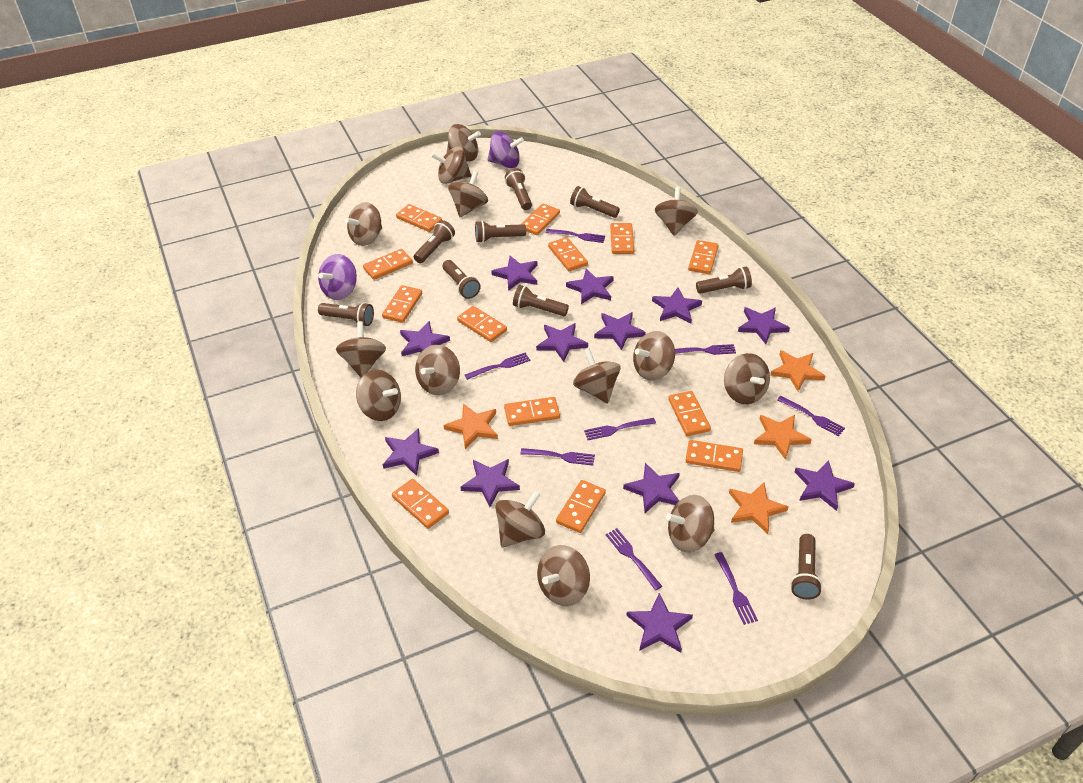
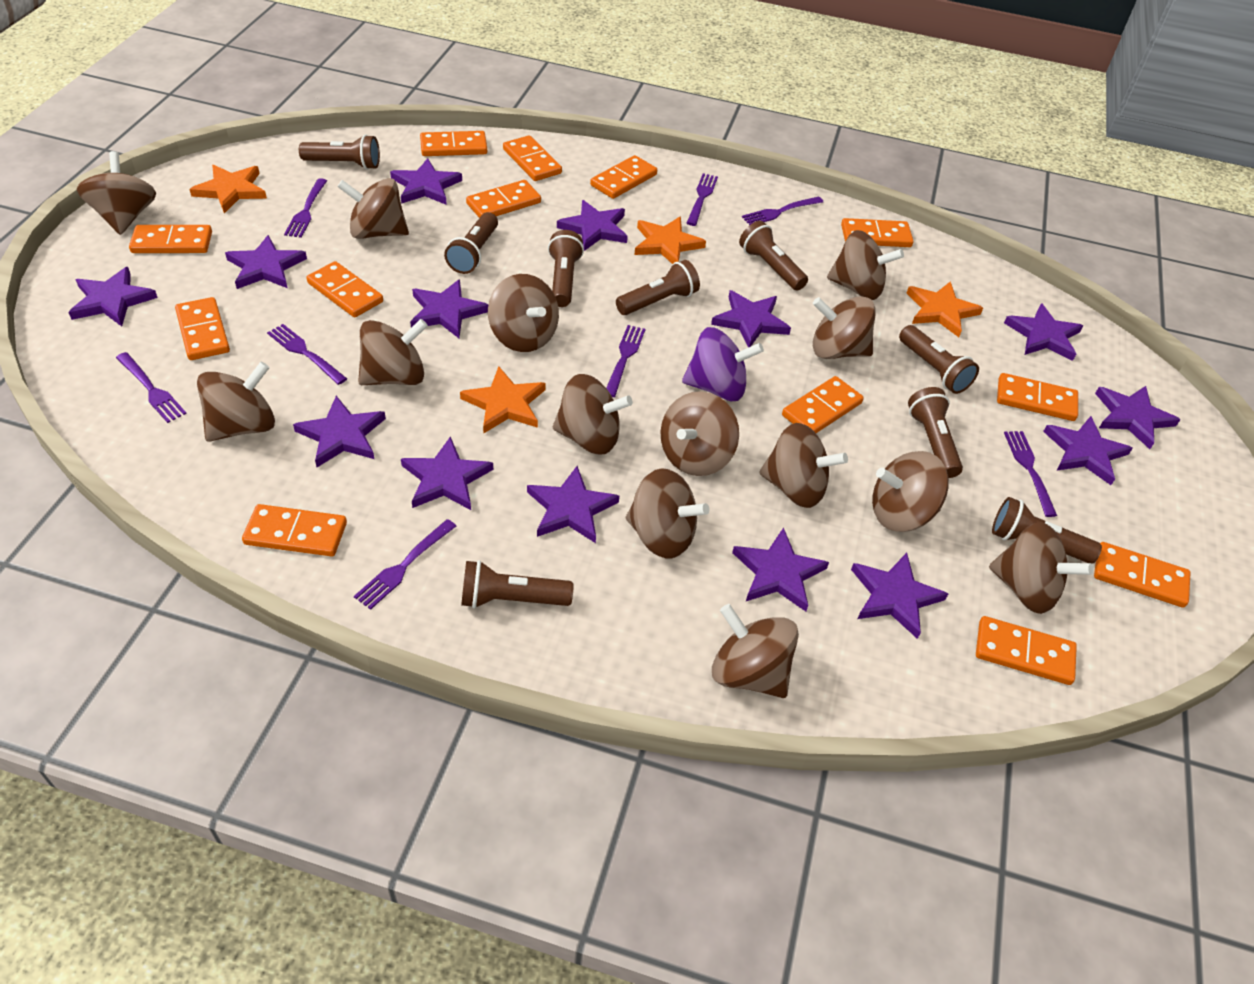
purple spinning top: [318,254,357,300] [487,131,524,168] = 2 -> [682,327,764,401] = 1
purple star: [383,428,439,476] [400,321,450,356] [461,459,520,507] [491,256,538,291] [536,323,588,362] [566,269,614,304] [594,312,646,350] [623,463,680,513] [626,593,693,653] [652,288,702,324] [738,307,790,344] [795,460,855,511] = 12 -> [68,267,158,326] [225,235,307,289] [293,396,386,467] [390,158,462,205] [401,436,493,510] [410,279,488,338] [527,466,619,543] [557,200,628,251] [711,290,791,348] [732,527,829,611] [851,553,948,639] [1004,303,1083,361] [1043,416,1133,485] [1095,386,1180,449] = 14

